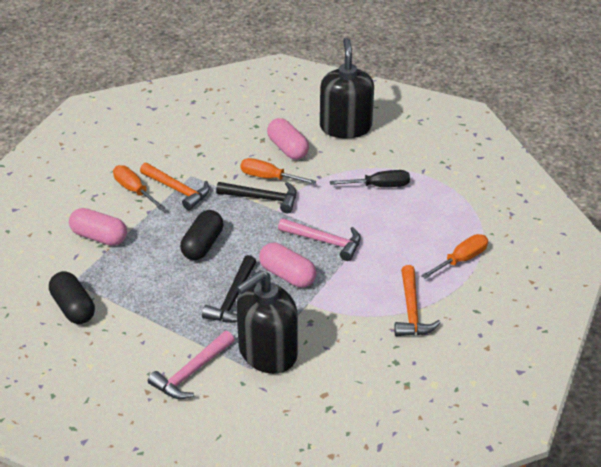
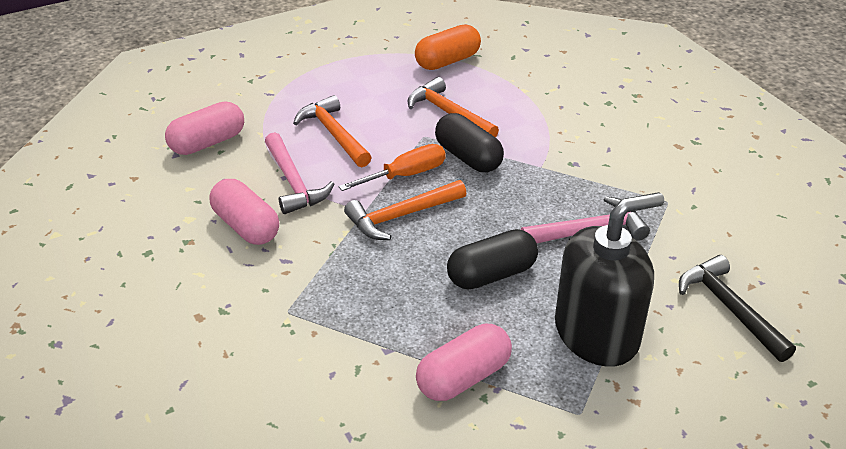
black hammer: [202,255,256,323] [216,182,296,213] = 2 -> [679,255,796,362] = 1
black screwdriver: [330,170,410,187] = 1 -> none = 0
black soap dispenser: [236,270,298,374] [320,38,374,138] = 2 -> [555,192,664,367] = 1
orange capsule: none = 0 -> [415,24,481,70] = 1
orange hammer: [140,163,210,210] [394,265,441,336] = 2 -> [293,95,372,167] [344,180,467,240] [408,77,499,137] = 3
orange screwdriver: [113,165,165,210] [241,158,317,184] [421,234,488,279] = 3 -> [338,144,446,191] = 1

